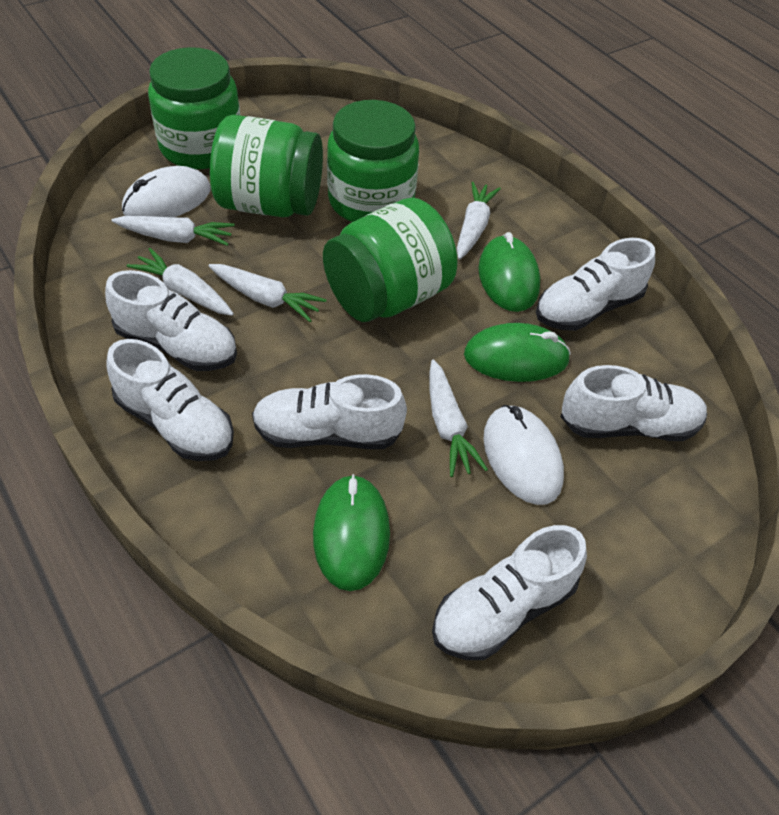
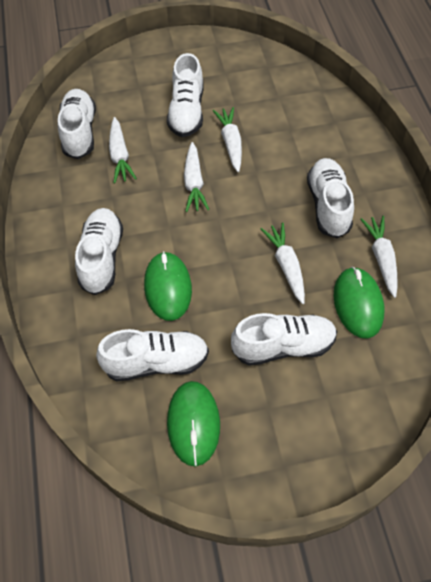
green jar: [148,47,240,169] [210,115,323,217] [323,198,458,322] [327,100,419,222] = 4 -> none = 0
white mouse: [122,166,211,217] [483,405,564,505] = 2 -> none = 0

